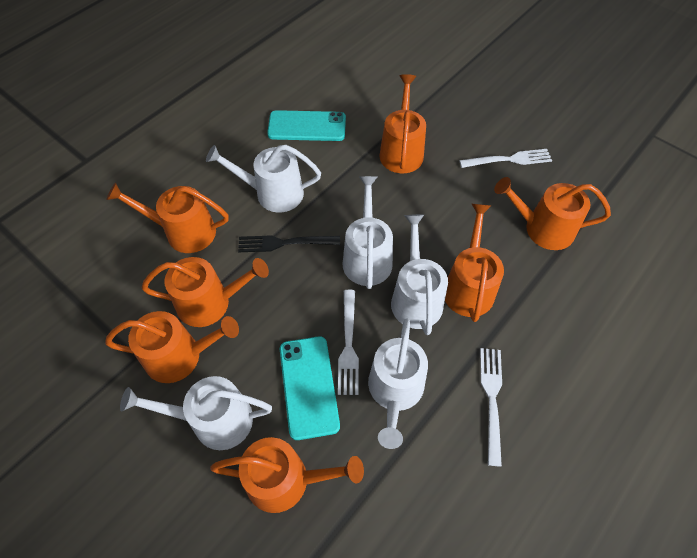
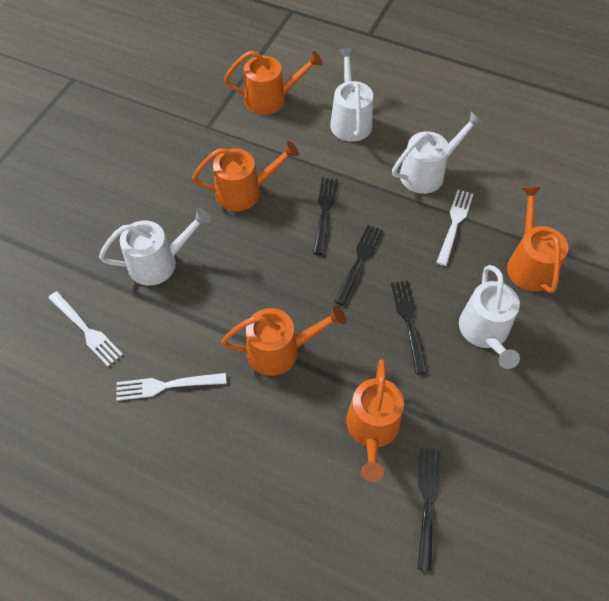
black fork: [238,235,340,252] = 1 -> [313,178,338,255] [334,225,383,306] [391,281,427,374] [418,448,441,571] = 4
orange watering can: [105,311,239,383] [106,182,229,253] [141,257,269,327] [210,437,364,513] [379,74,426,173] [445,204,504,322] [494,177,611,250] = 7 -> [192,141,299,211] [221,305,346,376] [224,51,323,115] [346,359,404,482] [507,187,568,294] = 5
turquoise phone: [267,110,346,141] [280,336,340,440] = 2 -> none = 0
white watering can: [120,376,272,450] [206,145,321,213] [343,176,393,289] [368,318,428,449] [391,214,448,335] = 5 -> [99,208,211,285] [330,48,373,142] [392,112,483,194] [459,265,520,369] = 4

